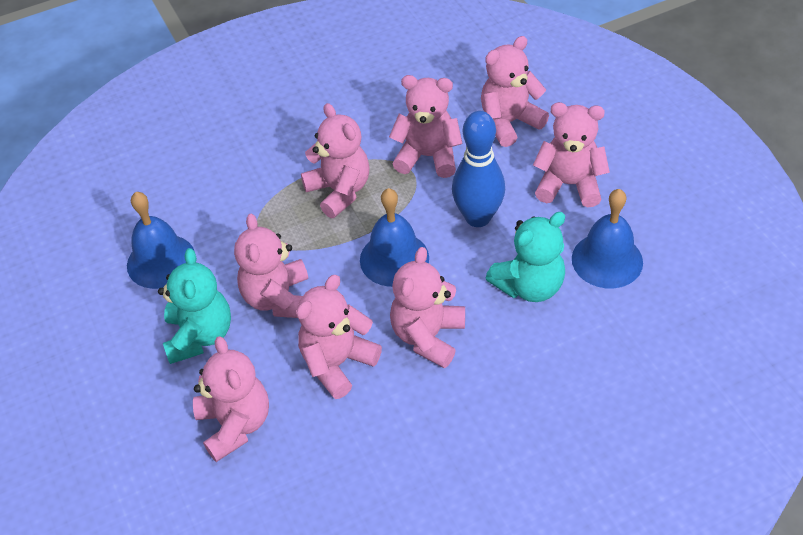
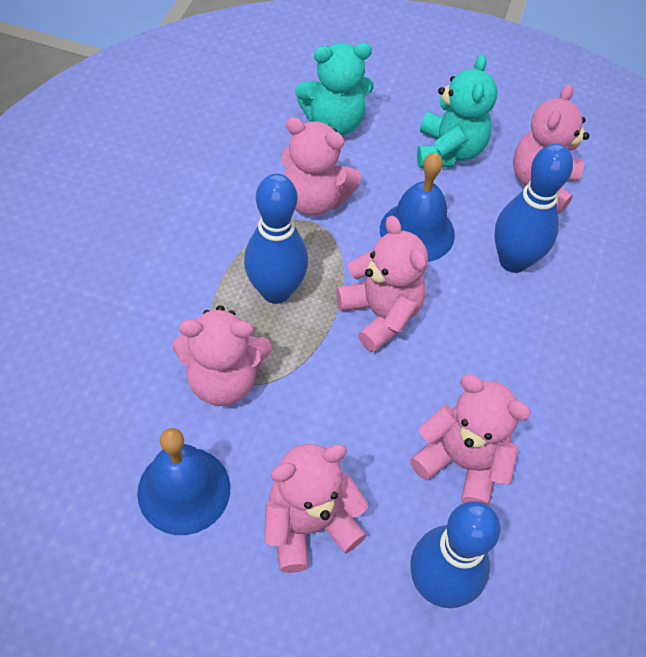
blue bell: [127,192,194,289] [360,188,429,287] [572,189,643,288] = 3 -> [137,428,231,535] [380,153,455,262] = 2
blue bowling pin: [452,111,505,227] = 1 -> [244,173,308,304] [411,501,501,608] [494,144,573,273] = 3
pink teddy bear: [193,336,269,462] [234,214,308,318] [296,275,382,399] [301,103,370,218] [389,75,463,178] [390,247,465,368] [481,36,549,147] [533,102,610,207] = 8 -> [173,305,272,406] [264,444,368,573] [281,117,361,216] [336,216,428,352] [410,375,531,506] [513,84,590,214] = 6

